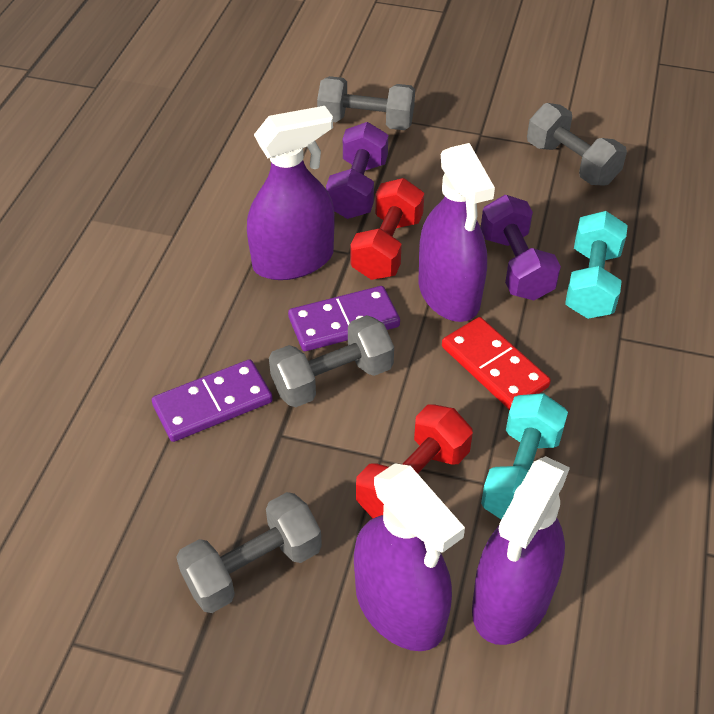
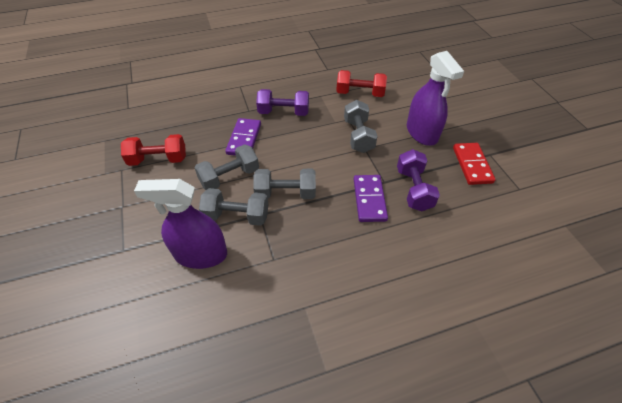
purple spray bottle: [247,106,335,280] [354,464,465,651] [419,143,495,322] [472,456,570,645] = 4 -> [134,179,227,269] [407,51,464,146] = 2
turquoise dumbbell: [481,393,568,520] [565,211,628,319] = 2 -> none = 0

